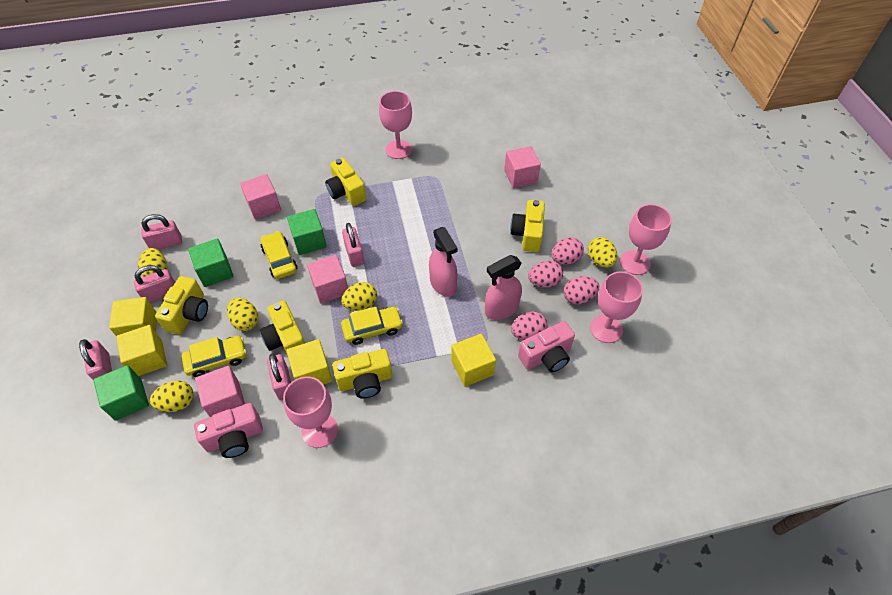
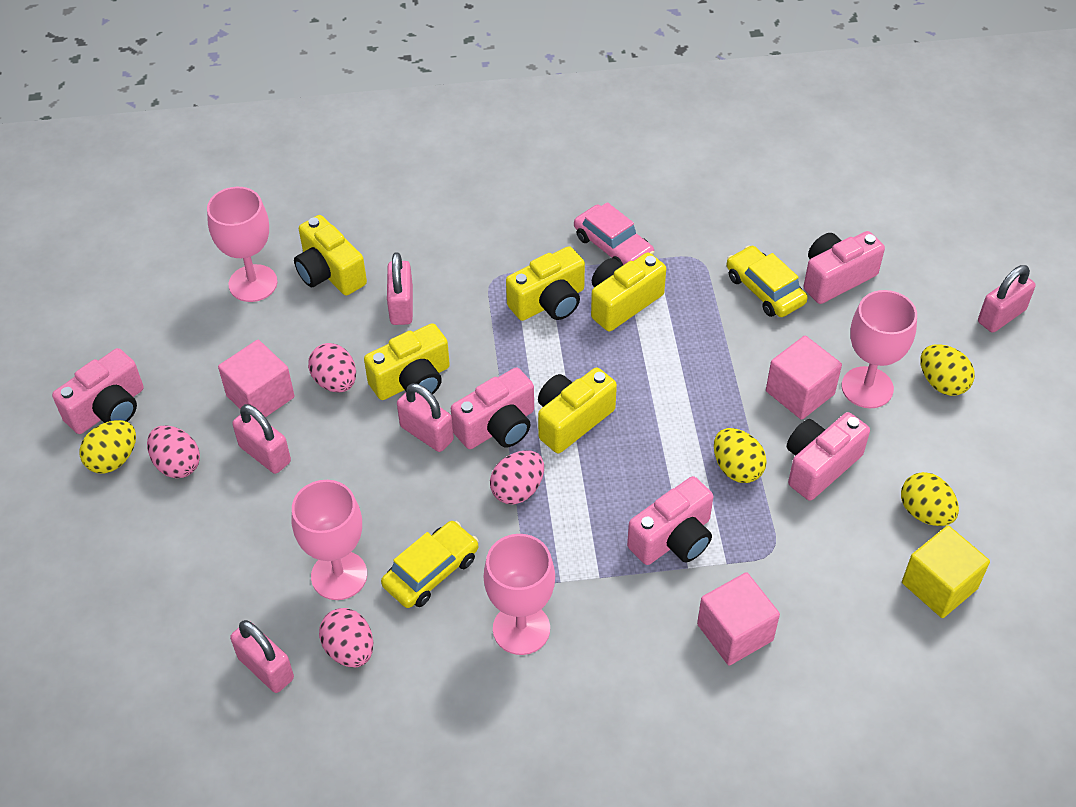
green cube: [93,365,149,421] [188,239,233,287] [287,209,327,255] = 3 -> none = 0
pink camera: [194,403,263,458] [518,321,575,372] = 2 -> [52,348,144,434] [451,368,534,449] [627,476,713,565] [787,412,870,501] [803,231,885,304] = 5
pink car: none = 0 -> [574,202,654,265] = 1
pink cube: [195,366,245,417] [240,174,281,220] [307,255,348,303] [504,146,541,188] = 4 -> [218,340,295,417] [697,572,780,666] [766,336,842,420] = 3
pink spray bottle: [429,227,458,297] [485,255,522,320] = 2 -> none = 0
yellow car: [182,336,246,377] [260,231,298,279] [341,307,403,345] = 3 -> [381,521,478,608] [726,245,808,317] = 2
yellow cube: [109,297,157,336] [116,325,167,376] [287,339,332,385] [451,334,496,387] = 4 -> [902,525,990,618] = 1
yellow egg: [138,248,167,277] [150,381,194,412] [227,298,258,331] [341,282,377,311] [588,237,617,268] = 5 -> [79,420,136,474] [714,428,767,483] [901,472,959,526] [920,344,975,396] = 4

